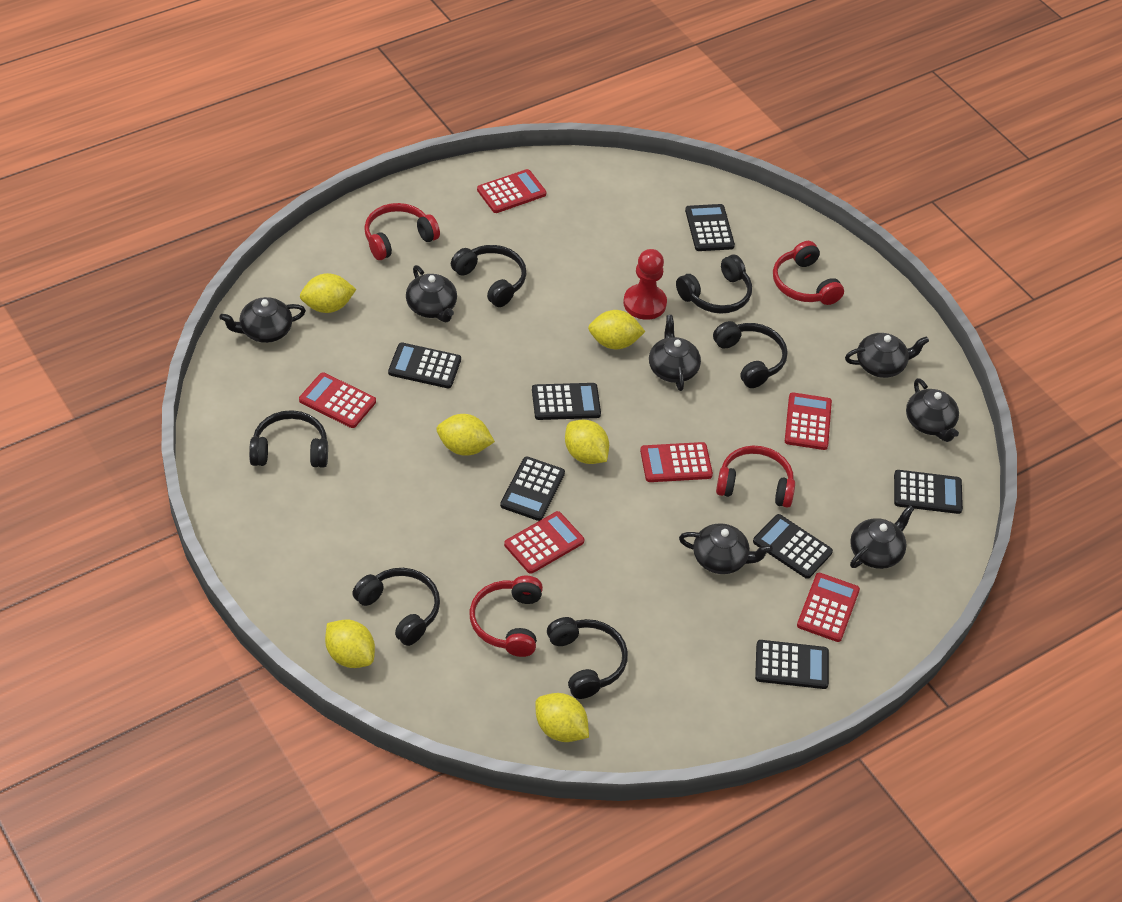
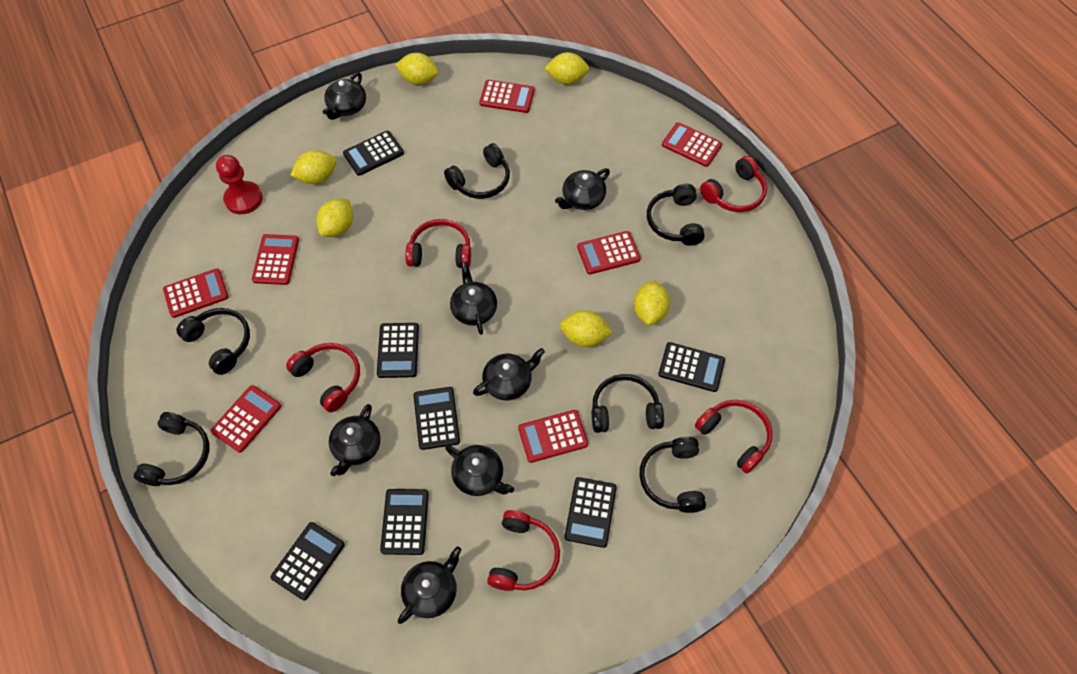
red calculator: [299,372,376,428] [477,169,546,213] [504,511,584,574] [640,442,713,482] [785,392,832,450] [797,573,860,642] = 6 -> [163,268,228,318] [211,385,281,453] [252,234,299,285] [479,80,535,113] [518,410,588,463] [577,231,641,274] [662,122,722,167] = 7
red headphones: [364,203,440,260] [470,576,543,657] [716,446,795,508] [773,241,844,305] = 4 -> [286,343,360,412] [405,219,471,268] [487,510,560,591] [695,400,773,474] [700,156,767,212] = 5

